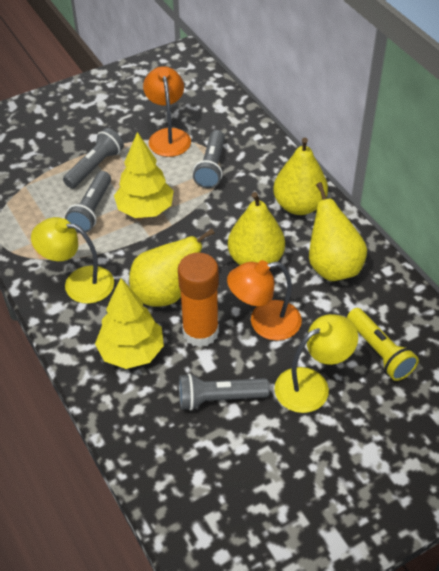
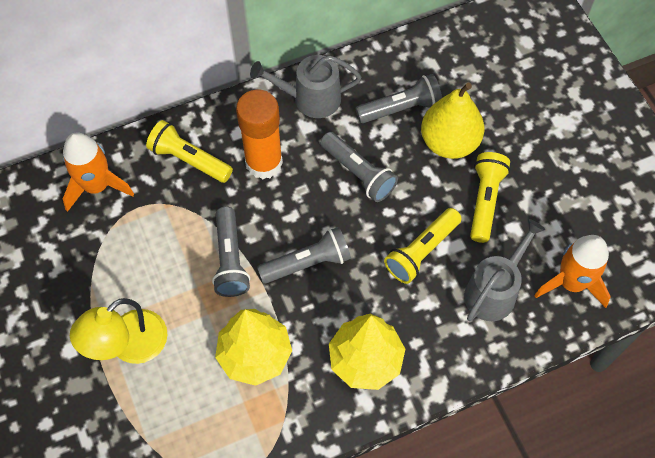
grey watering can: none = 0 -> [250,55,361,118] [464,219,545,321] = 2
orange lamp: [143,66,191,157] [227,260,302,341] = 2 -> none = 0
orange rocket: none = 0 -> [63,132,134,212] [534,235,611,308] = 2
yellow flashlight: [347,308,419,381] = 1 -> [146,120,233,183] [384,208,462,284] [470,152,510,243] = 3
yellow lamp: [31,217,114,304] [274,314,358,413] = 2 -> [70,298,168,364] = 1
yellow pear: [129,228,215,307] [228,192,285,265] [273,138,328,215] [309,182,367,281] = 4 -> [421,83,484,159] = 1

